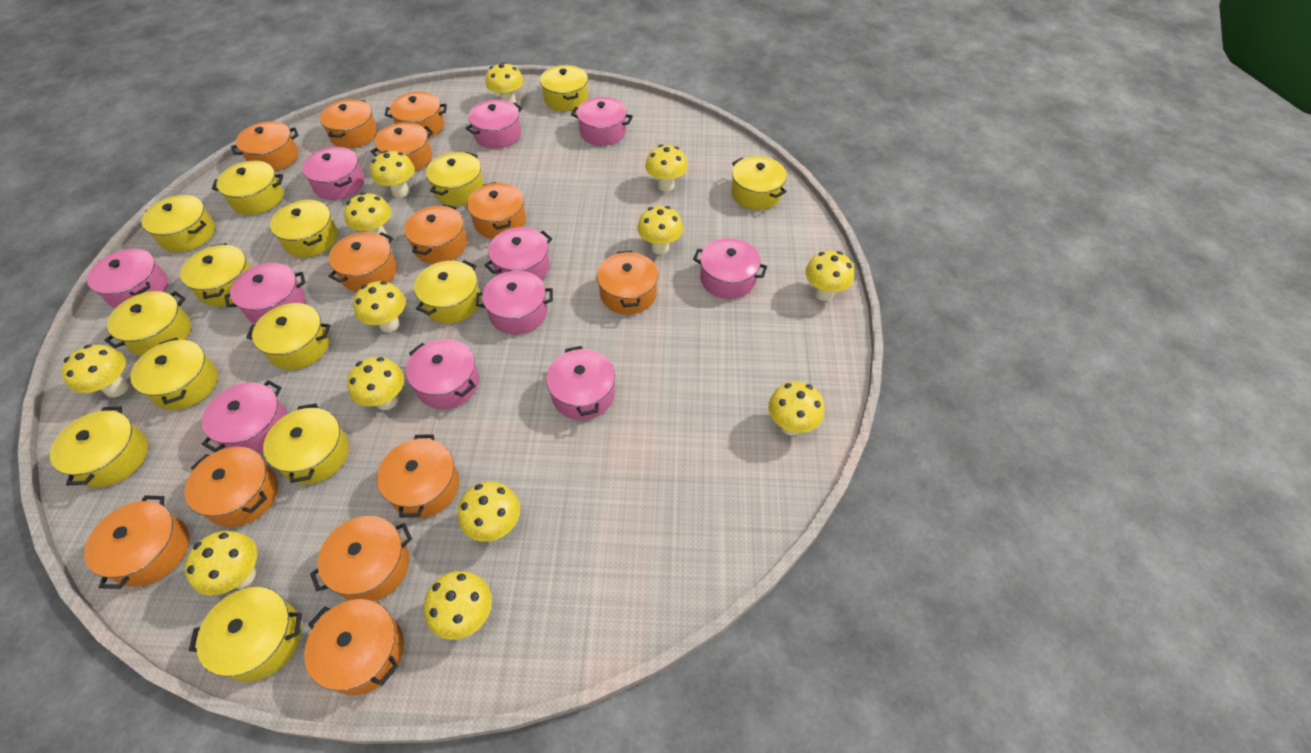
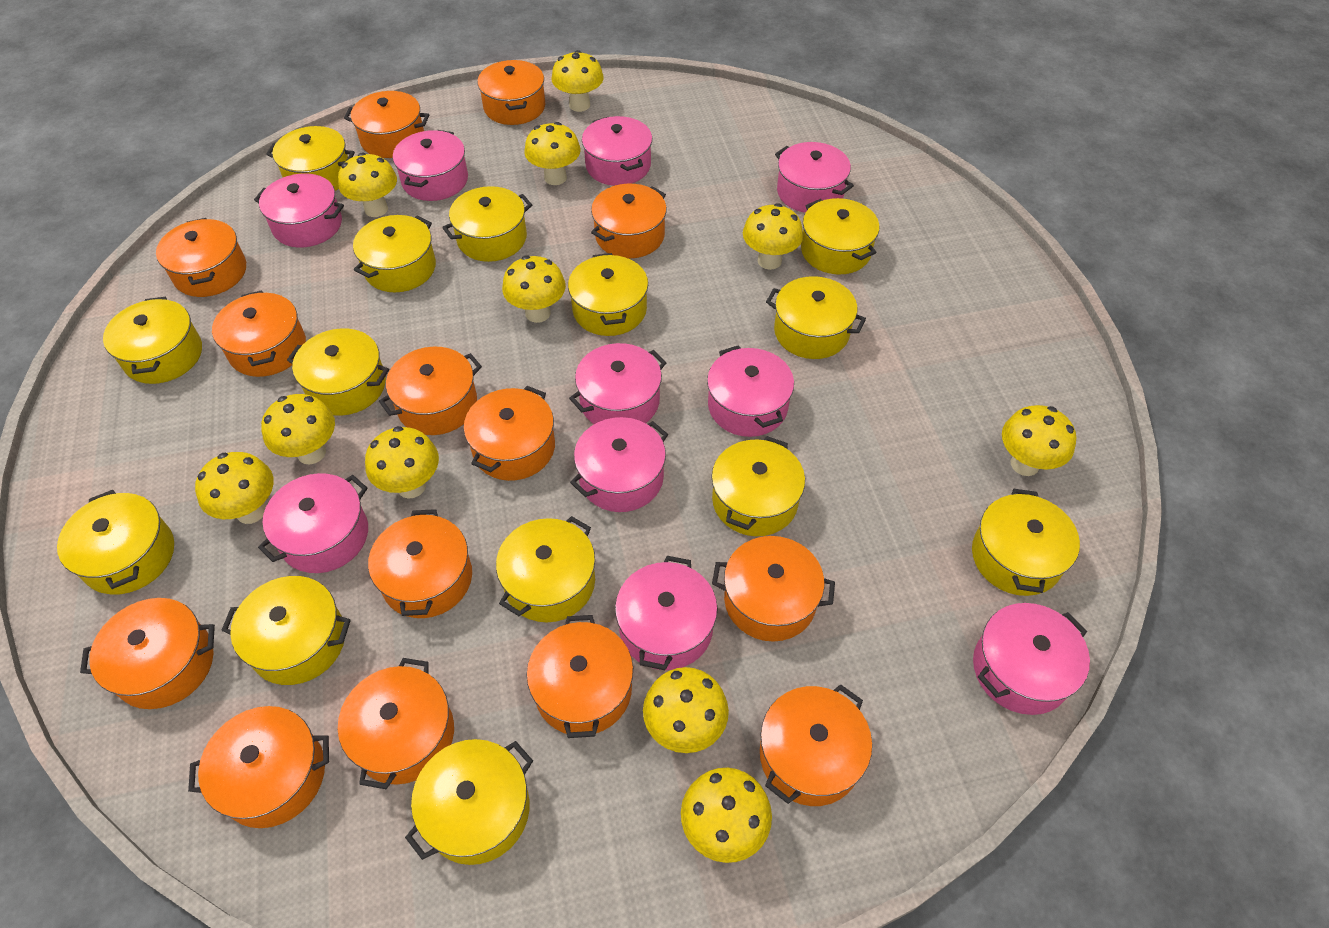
orange pot: [84,495,189,589] [184,447,278,527] [231,121,299,171] [304,599,404,695] [310,516,412,601] [320,99,378,148] [328,232,397,292] [371,122,433,172] [377,434,459,518] [385,92,447,138] [404,204,467,264] [467,182,526,239] [597,251,658,315] = 13 -> [80,598,215,709] [156,218,246,297] [188,706,329,828] [212,290,306,377] [338,658,454,789] [344,91,429,158] [368,509,472,618] [379,347,482,435] [464,386,555,481] [477,60,545,125] [527,615,633,738] [591,184,667,258] [712,536,835,642] [760,684,872,806] = 14
pink pot: [87,249,168,309] [202,380,288,454] [225,263,305,324] [302,147,364,200] [406,339,479,409] [466,99,522,149] [476,271,553,334] [485,227,552,280] [546,346,615,420] [571,97,633,146] [693,238,767,299] = 11 -> [254,173,344,248] [258,473,368,573] [393,130,468,201] [569,343,666,424] [570,417,668,512] [582,116,652,186] [615,556,717,670] [707,345,794,437] [775,142,854,213] [973,603,1090,715] = 10
yellow mushroom: [62,345,129,398] [185,531,257,596] [344,192,391,237] [347,357,404,410] [353,281,406,332] [370,150,415,198] [424,571,492,640] [458,481,520,542] [486,62,524,103] [637,206,683,255] [645,144,688,192] [768,381,824,436] [805,251,854,301] = 13 -> [195,452,274,524] [261,394,335,464] [338,153,397,217] [365,426,439,499] [502,255,566,323] [525,122,581,185] [551,50,604,112] [643,667,729,753] [681,768,772,863] [743,203,803,270] [1002,405,1076,476] = 11

